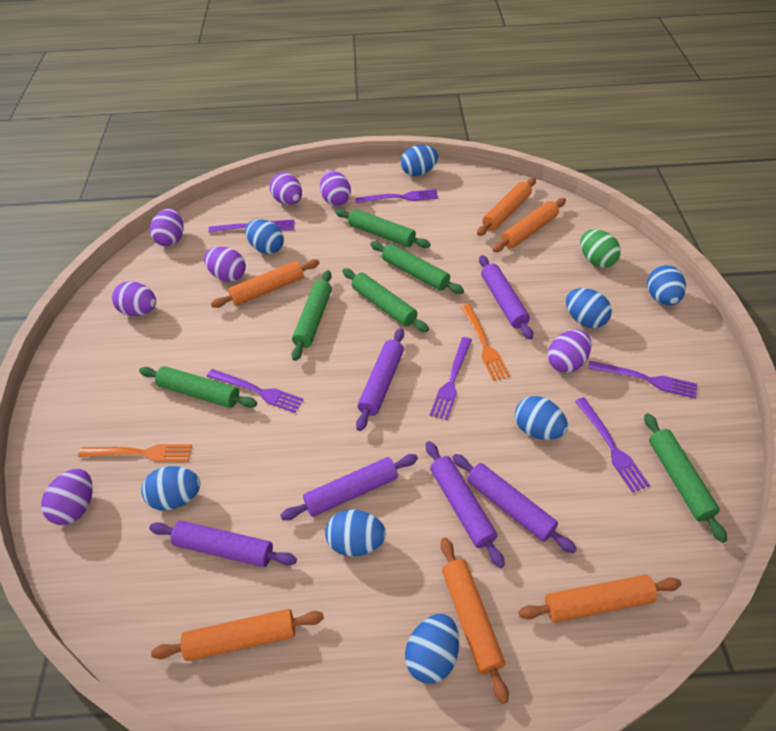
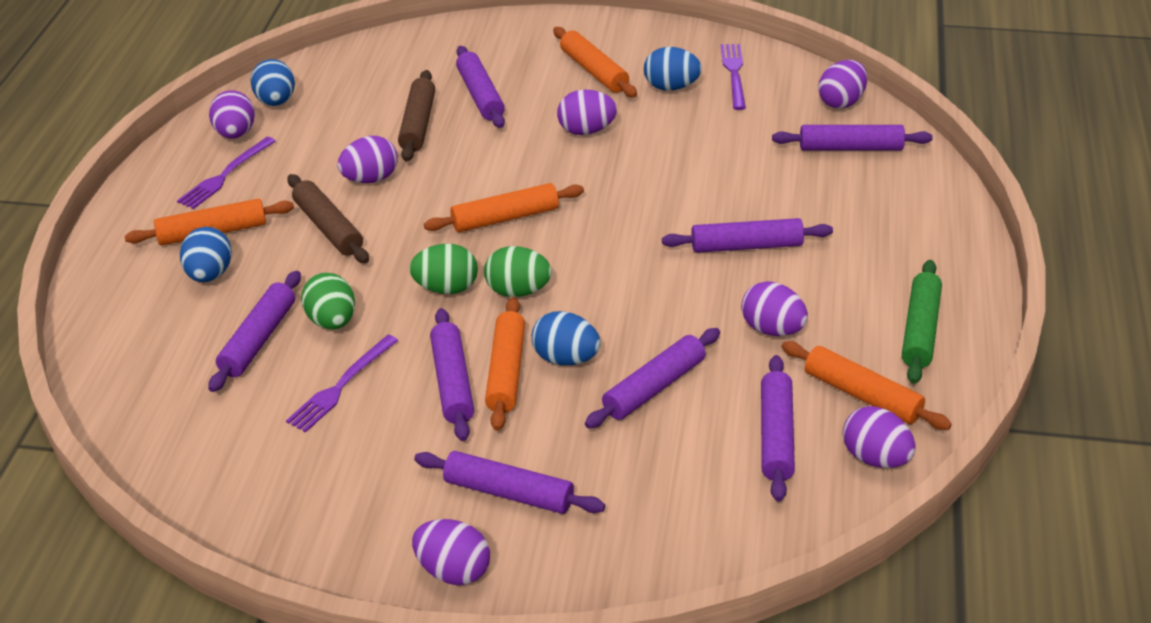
blue egg: [141,466,201,511] [245,219,284,254] [325,509,386,556] [401,145,438,176] [405,614,459,684] [515,396,568,440] [566,288,612,328] [647,265,686,306] = 8 -> [180,227,232,282] [250,59,295,106] [532,311,601,365] [644,47,702,91] = 4
brown rolling pin: none = 0 -> [287,174,369,263] [398,70,435,162] = 2
green egg: [580,229,621,268] = 1 -> [301,273,355,329] [409,244,478,294] [484,246,552,297] = 3
green rolling pin: [139,366,257,408] [292,270,332,361] [335,209,431,248] [342,268,429,332] [370,241,464,294] [644,413,727,543] = 6 -> [902,260,942,384] = 1
orange fork: [78,444,192,462] [461,304,510,381] = 2 -> none = 0
orange rolling pin: [151,609,324,661] [211,259,319,308] [440,537,509,704] [477,177,536,236] [493,198,566,252] [519,575,682,622] = 6 -> [125,198,294,245] [424,183,584,232] [485,297,525,431] [553,27,637,97] [781,341,952,430] = 5
purple fork: [207,369,304,413] [208,219,294,233] [355,189,438,203] [430,337,472,420] [575,397,650,493] [588,361,697,399] = 6 -> [177,137,276,209] [286,335,398,432] [721,44,746,110] = 3
purple rolling pin: [149,521,297,567] [280,454,418,520] [356,328,404,431] [426,441,505,568] [452,454,577,553] [479,255,533,339] = 6 -> [208,271,301,392] [414,451,605,514] [430,308,474,441] [456,46,505,128] [585,328,720,428] [662,218,833,253] [761,355,795,501] [772,125,933,151] = 8

